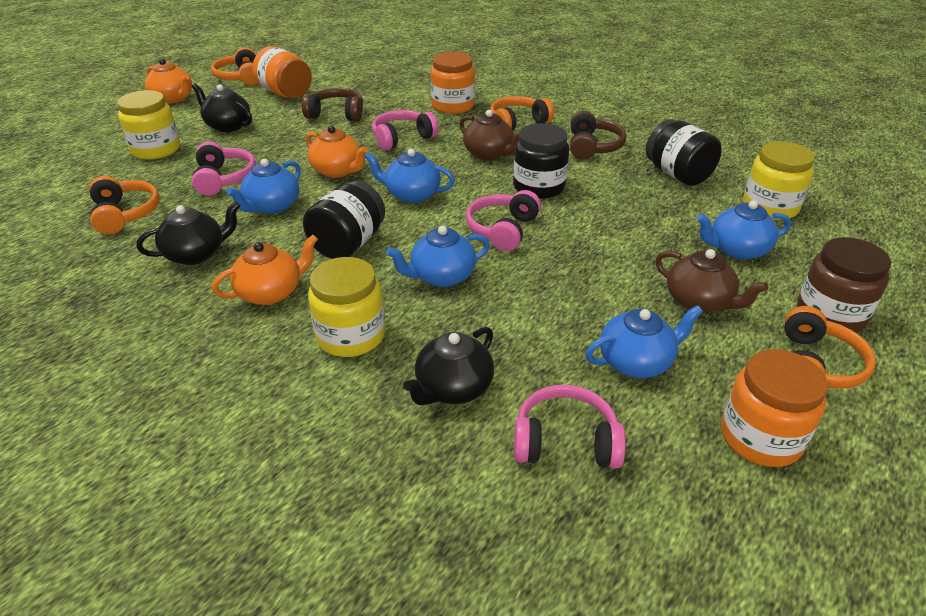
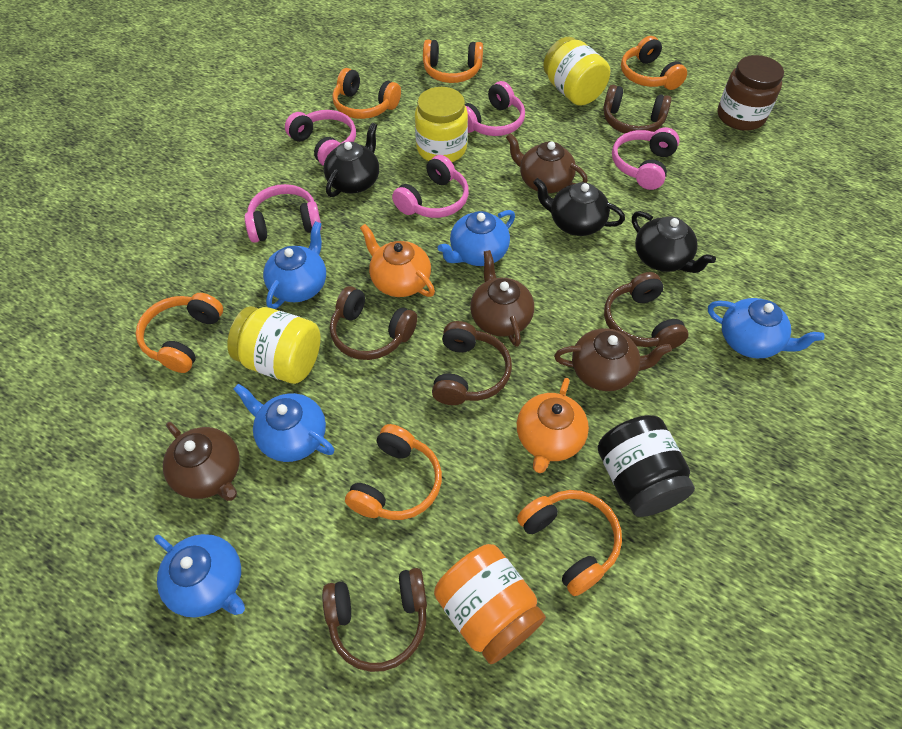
black jar: [303,181,385,259] [513,123,569,199] [646,119,722,186] = 3 -> [598,415,695,517] = 1
brown headphones: [302,88,363,121] [570,111,627,160] = 2 -> [322,568,427,672] [330,286,417,360] [432,321,512,405] [603,85,672,134] [604,272,688,349] = 5
brown teapot: [459,110,520,160] [656,249,768,313] = 2 -> [163,422,240,501] [470,250,534,347] [506,133,588,193] [554,328,672,391] = 4
orange headphones: [89,176,160,235] [211,47,257,85] [490,96,554,131] [784,306,876,389] = 4 -> [136,293,223,373] [332,68,401,119] [345,424,442,520] [423,39,483,83] [517,490,622,596] [621,36,687,90] = 6
orange jar: [252,46,312,98] [431,52,475,114] [721,349,828,467] = 3 -> [434,544,546,664] = 1
orange teapot: [145,59,192,104] [212,235,318,305] [306,126,368,178] = 3 -> [360,224,435,297] [517,378,589,473] = 2
pink headphones: [192,142,256,196] [372,110,439,151] [466,190,541,252] [514,385,626,468] = 4 -> [244,184,322,243] [285,110,356,166] [392,155,469,218] [465,81,525,136] [612,127,680,190] = 5

